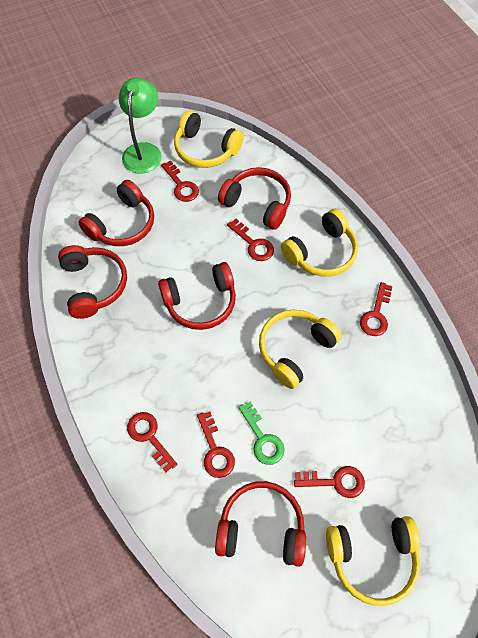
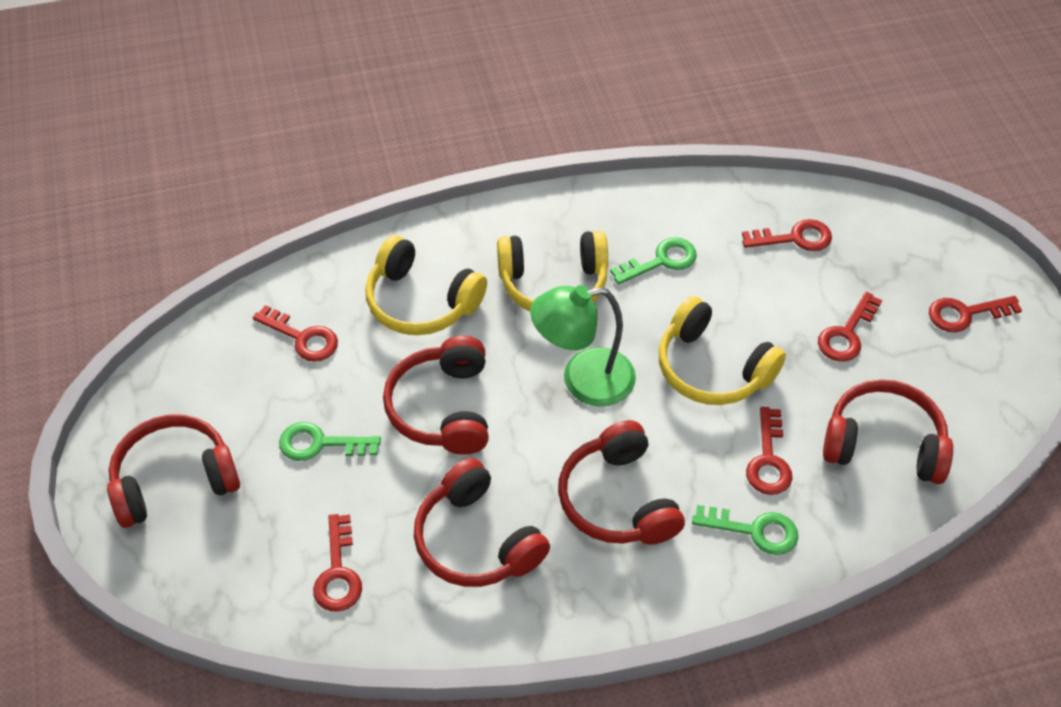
green key: [238,401,284,465] = 1 -> [279,422,381,461] [610,237,697,284] [692,505,798,555] = 3
yellow headphones: [174,111,244,168] [259,310,342,389] [281,209,358,277] [326,516,420,606] = 4 -> [365,235,487,335] [497,231,608,312] [659,296,786,405] = 3

